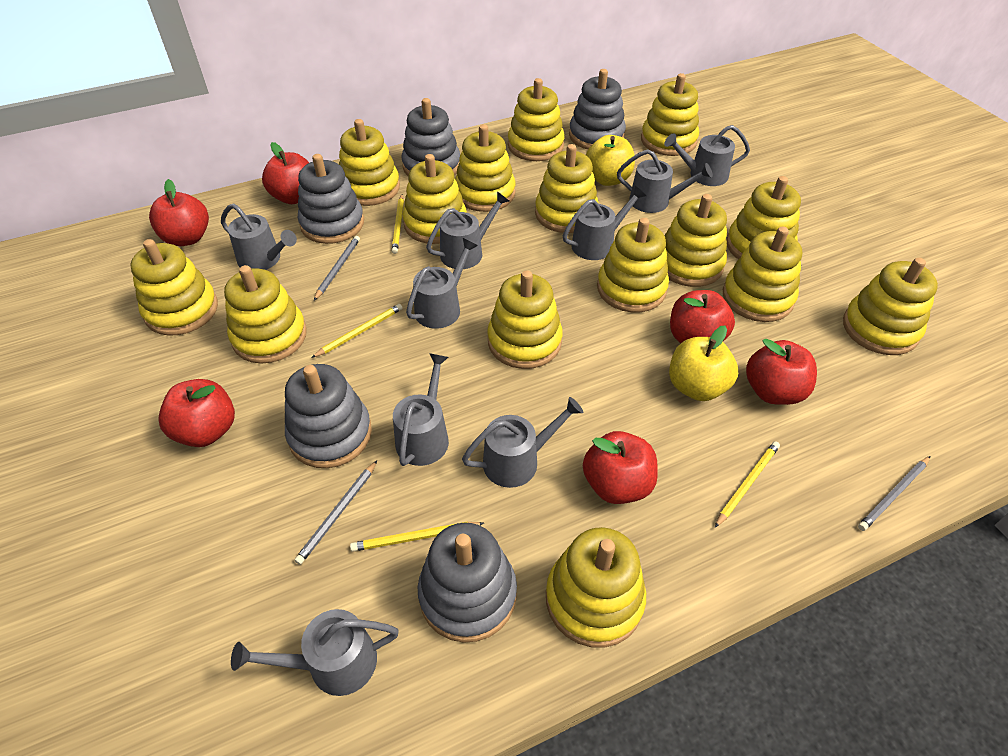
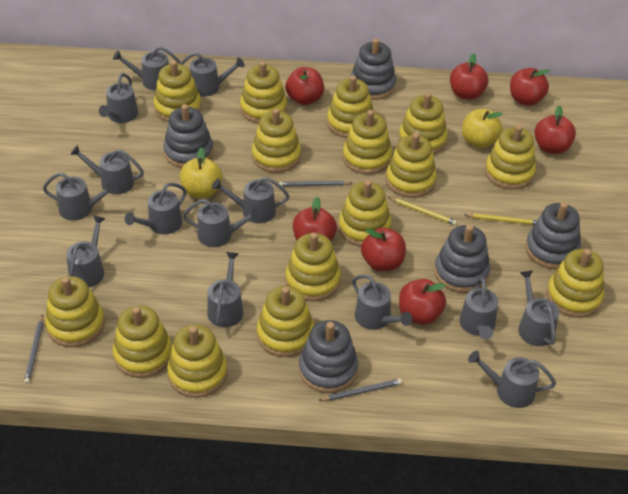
grey watering can: [221,204,297,270] [231,609,399,696] [393,353,449,466] [406,238,478,329] [426,191,509,269] [462,397,583,488] [563,186,646,260] [617,149,713,213] [664,125,750,186] = 9 -> [43,172,116,221] [66,216,106,287] [70,145,144,195] [99,73,138,123] [113,47,181,91] [125,182,187,234] [180,52,245,97] [183,199,260,247] [207,252,243,327] [212,177,289,223] [352,274,412,330] [459,277,498,340] [468,351,556,408] [518,270,559,346] = 14
red apple: [149,179,209,246] [159,379,235,447] [262,142,309,204] [583,431,658,504] [670,290,735,343] [746,339,817,405] = 6 -> [285,67,324,105] [293,197,337,241] [361,228,406,271] [399,279,446,325] [450,53,488,100] [510,68,550,106] [534,105,576,154] = 7
yellow pencil: [311,304,403,358] [350,522,484,552] [392,194,404,254] [715,441,780,528] = 4 -> [388,197,457,225] [464,213,537,225] = 2

